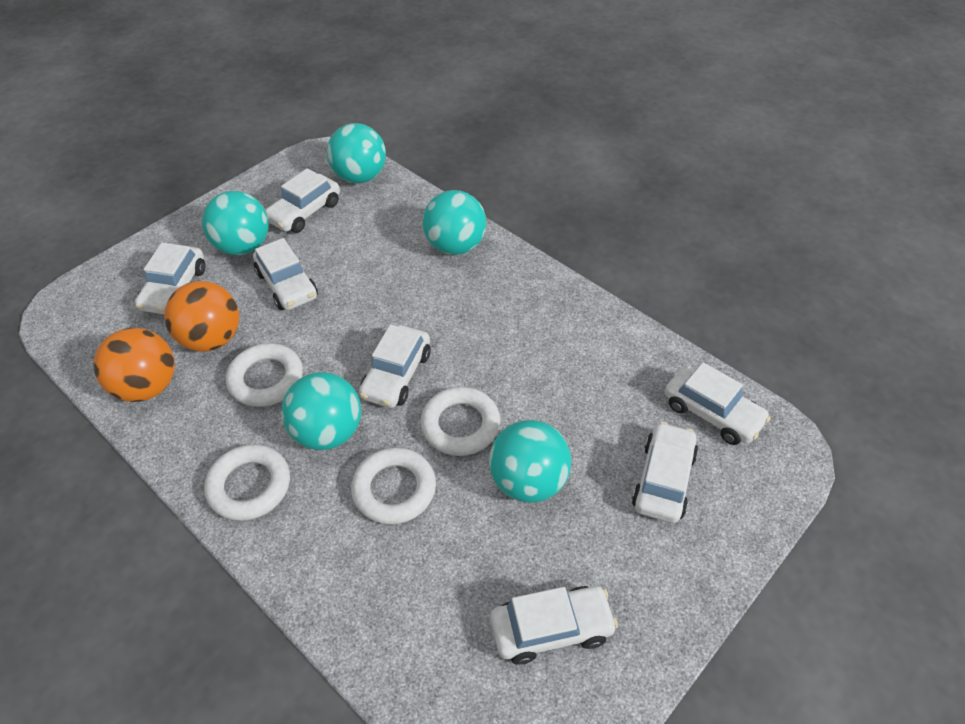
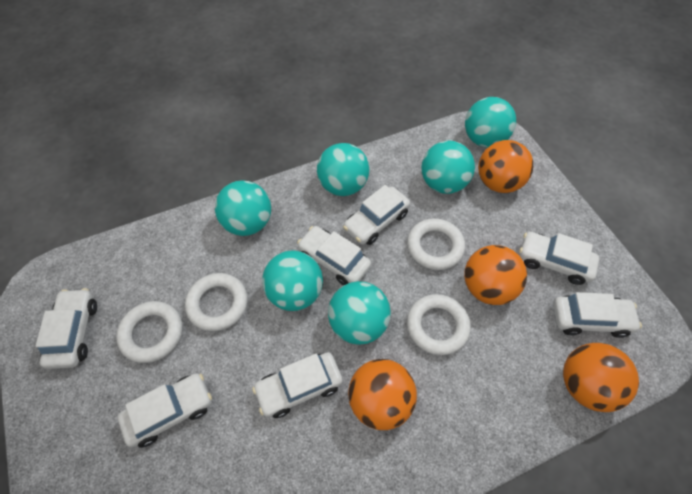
orange ball: [93,328,175,402] [164,281,239,352] = 2 -> [348,359,417,430] [464,245,527,305] [478,140,533,193] [563,343,639,412] = 4
turquoise ball: [202,191,269,255] [282,372,361,450] [327,123,386,184] [423,190,486,255] [489,420,571,503] = 5 -> [215,180,271,236] [262,250,323,311] [317,143,369,196] [328,281,391,345] [422,141,475,194] [465,97,516,148] = 6

